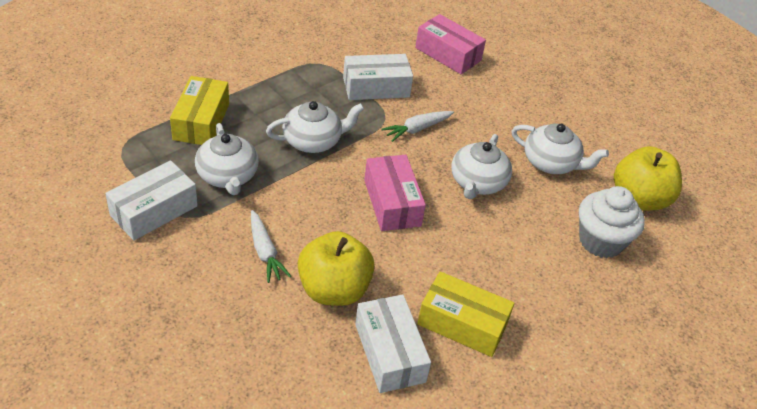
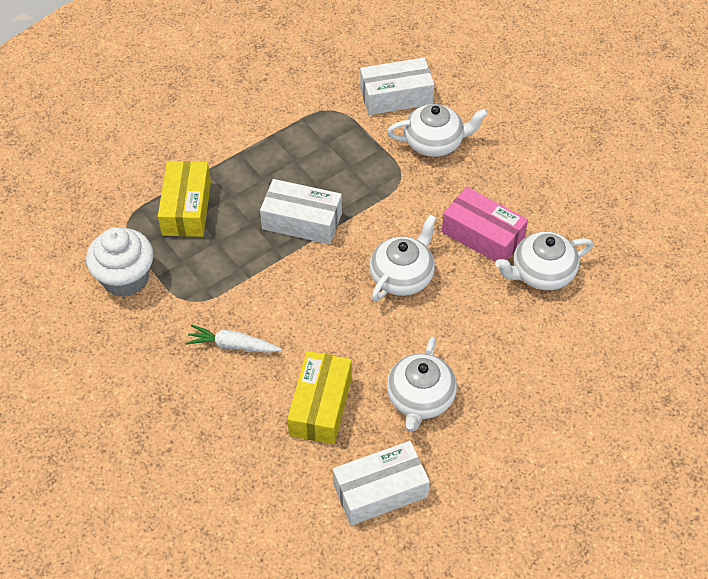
pink box: [364,154,426,231] [415,14,486,74] = 2 -> [442,187,528,262] = 1
white carrot: [251,210,291,283] [381,111,454,142] = 2 -> [186,324,282,353] = 1
yellow apple: [298,231,375,306] [614,146,682,211] = 2 -> none = 0

